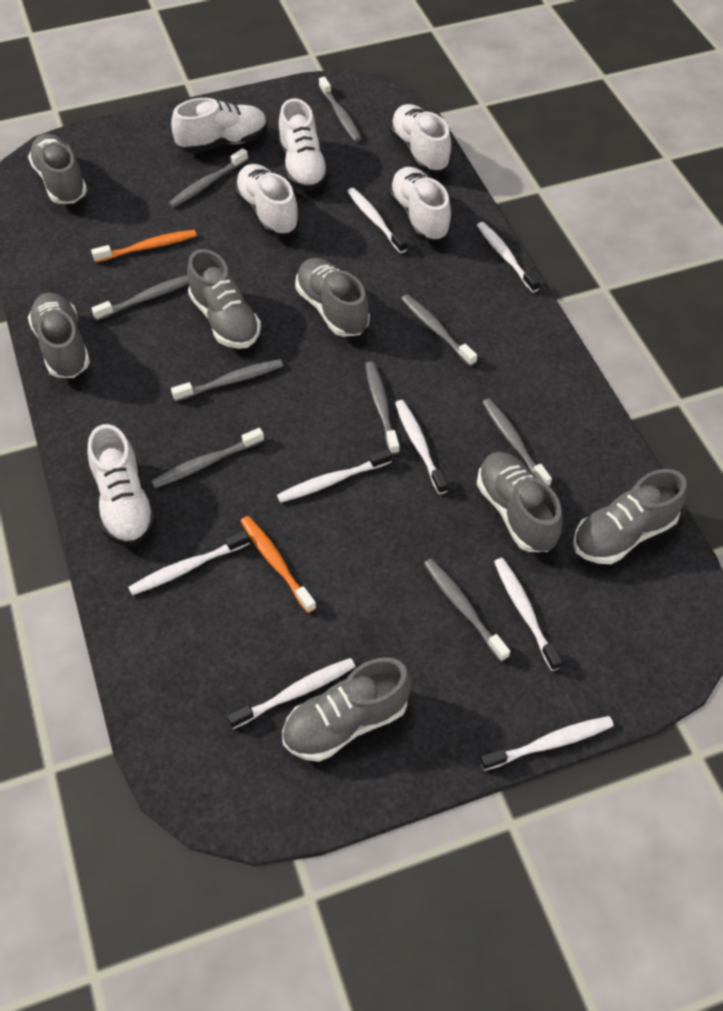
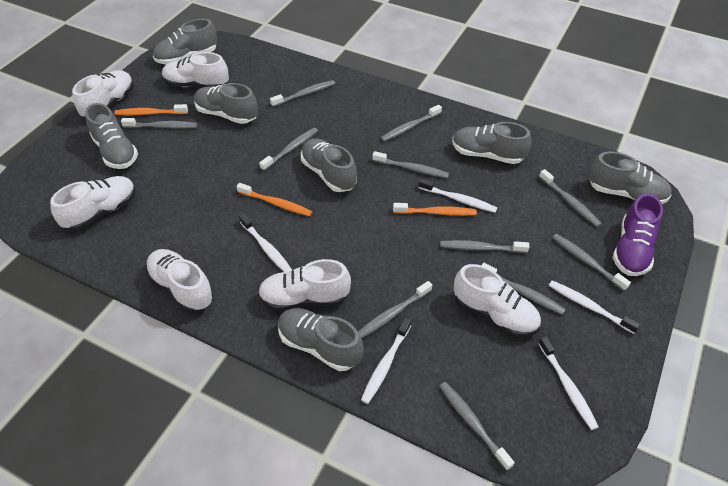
grey toothbrush: [91,275,189,320] [151,428,264,488] [169,148,248,208] [171,359,283,402] [319,77,361,142] [365,362,400,455] [401,294,477,366] [424,559,510,662] [482,398,552,486] = 9 -> [121,118,197,128] [259,128,318,171] [270,80,335,107] [358,281,432,339] [372,151,449,178] [381,105,442,142] [439,382,515,471] [440,240,529,253] [482,263,566,315] [539,169,602,227] [552,234,631,291] = 11
orange toothbrush: [91,230,197,263] [240,516,317,613] = 2 -> [114,104,188,115] [236,183,312,216] [393,203,477,216] = 3
purple shoe: none = 0 -> [613,193,663,276] = 1
white toothbrush: [128,530,250,595] [227,658,355,729] [277,449,392,503] [347,188,407,253] [395,400,448,494] [477,222,540,293] [480,716,614,771] [494,558,562,671] = 8 -> [239,214,292,272] [361,318,411,404] [418,178,497,213] [538,336,598,430] [549,280,640,334] = 5

